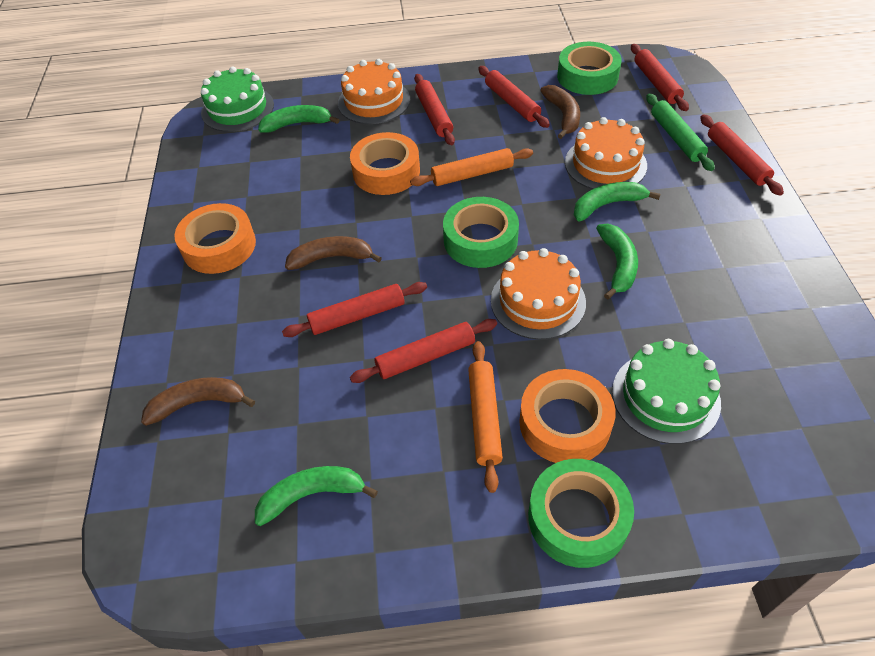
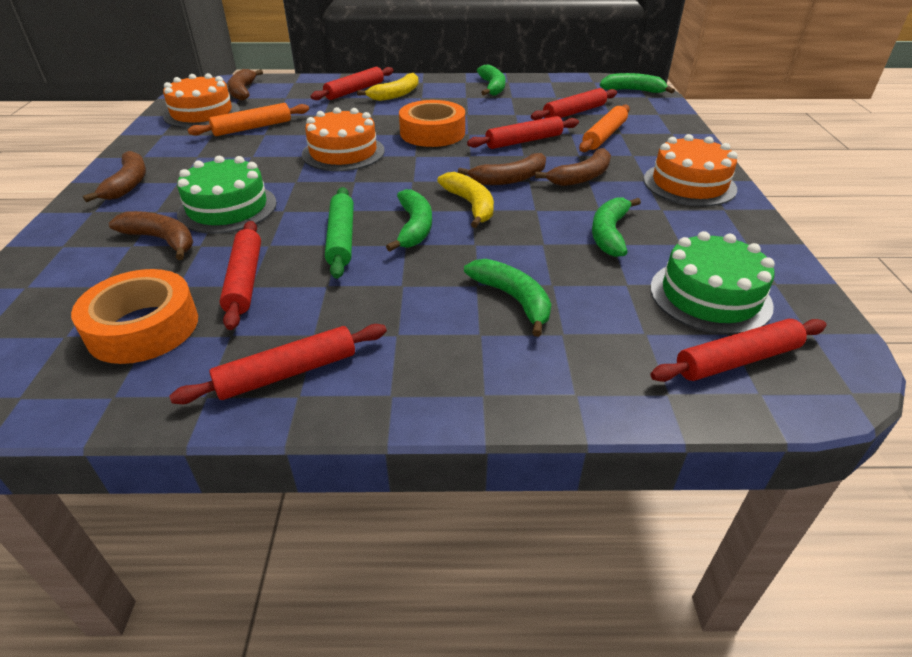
brown banana: [141,377,255,426] [285,236,382,270] [540,85,580,139] = 3 -> [83,151,146,202] [109,211,193,260] [227,69,263,101] [458,153,546,185] [535,148,611,186] = 5
green banana: [255,466,378,526] [258,105,339,133] [574,182,660,221] [596,224,638,300] = 4 -> [386,189,432,252] [464,259,551,337] [477,64,506,95] [592,197,641,257] [600,73,675,93] = 5
green tape: [443,197,519,268] [528,459,634,568] [557,42,622,95] = 3 -> none = 0
orange tape: [175,203,256,274] [350,132,420,195] [519,369,616,463] = 3 -> [71,269,198,364] [399,100,465,147] = 2
yellow banana: none = 0 -> [357,73,419,101] [437,172,494,228] = 2

